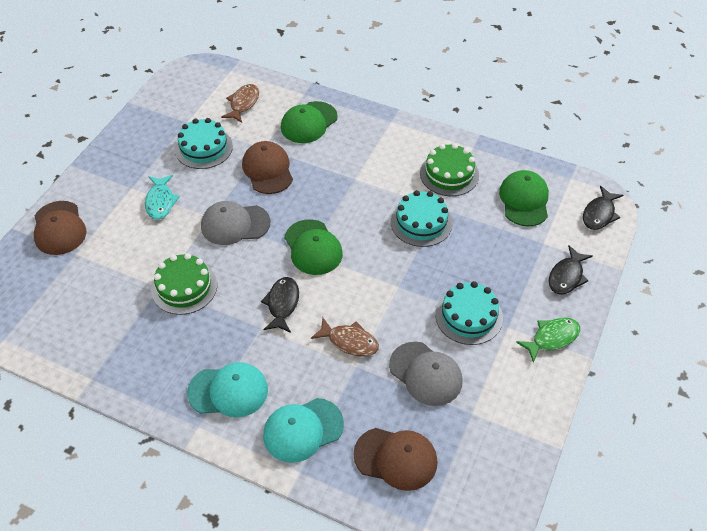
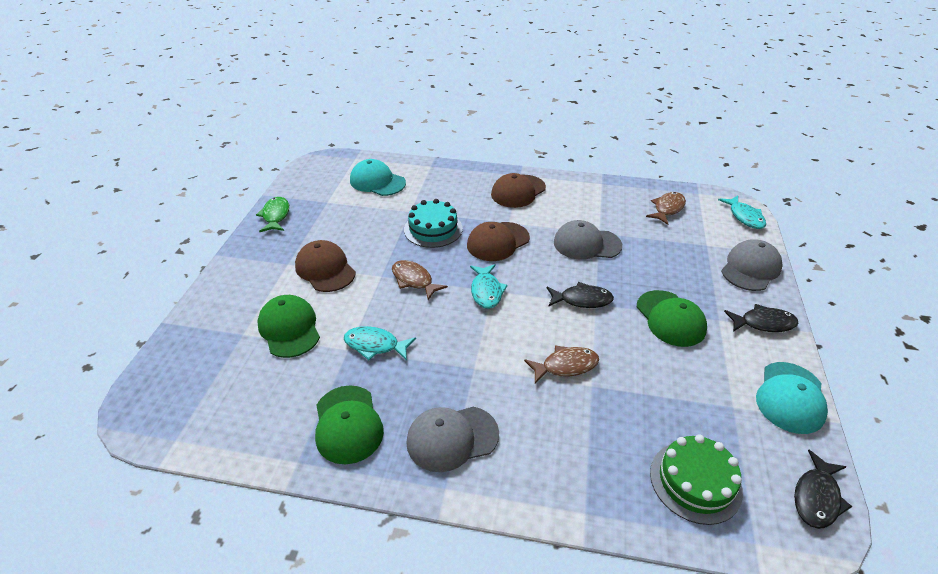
brown fish: [221,84,259,123] [311,317,379,357] = 2 -> [392,260,448,300] [524,345,599,383] [646,192,686,225] = 3
green cake: [151,253,217,315] [420,143,479,196] = 2 -> [650,434,743,525] = 1
grey cap: [201,201,271,245] [389,342,462,406] = 2 -> [406,407,499,472] [554,220,622,260] [721,239,783,291] = 3
turquoise cake: [175,118,233,169] [391,190,453,247] [435,281,503,345] = 3 -> [404,199,463,248] = 1
turquoise fish: [145,175,180,220] = 1 -> [344,326,416,361] [470,264,508,309] [718,196,766,229] = 3

